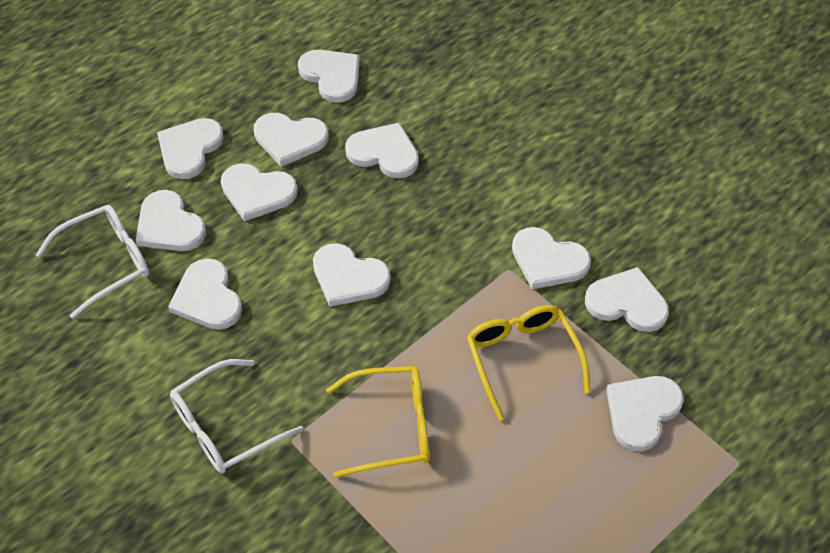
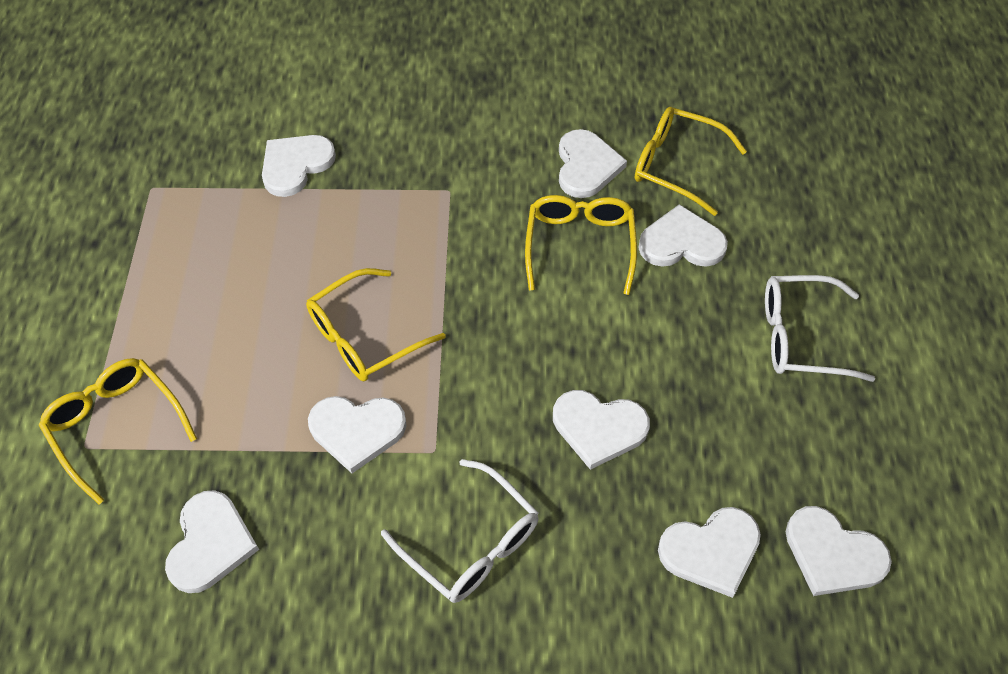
white heart: [135,190,206,251] [157,118,224,179] [168,258,242,330] [221,163,298,222] [254,113,329,167] [298,50,360,103] [313,243,391,307] [345,123,419,178] [512,227,591,289] [585,267,669,332] [606,376,684,452] = 11 -> [165,490,259,593] [262,135,336,197] [308,396,406,473] [553,390,650,470] [559,129,627,198] [638,204,728,267] [658,507,761,598] [786,506,892,596] = 8
yellow glasses: [326,366,429,478] [466,305,591,421] = 2 -> [39,358,197,505] [306,268,446,381] [525,195,637,295] [635,107,747,216] = 4

